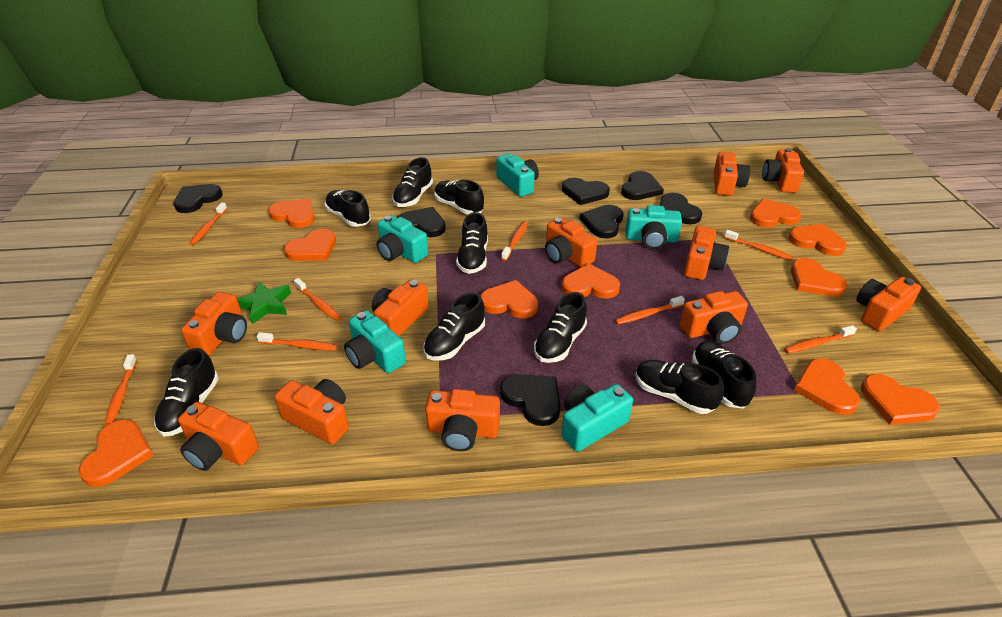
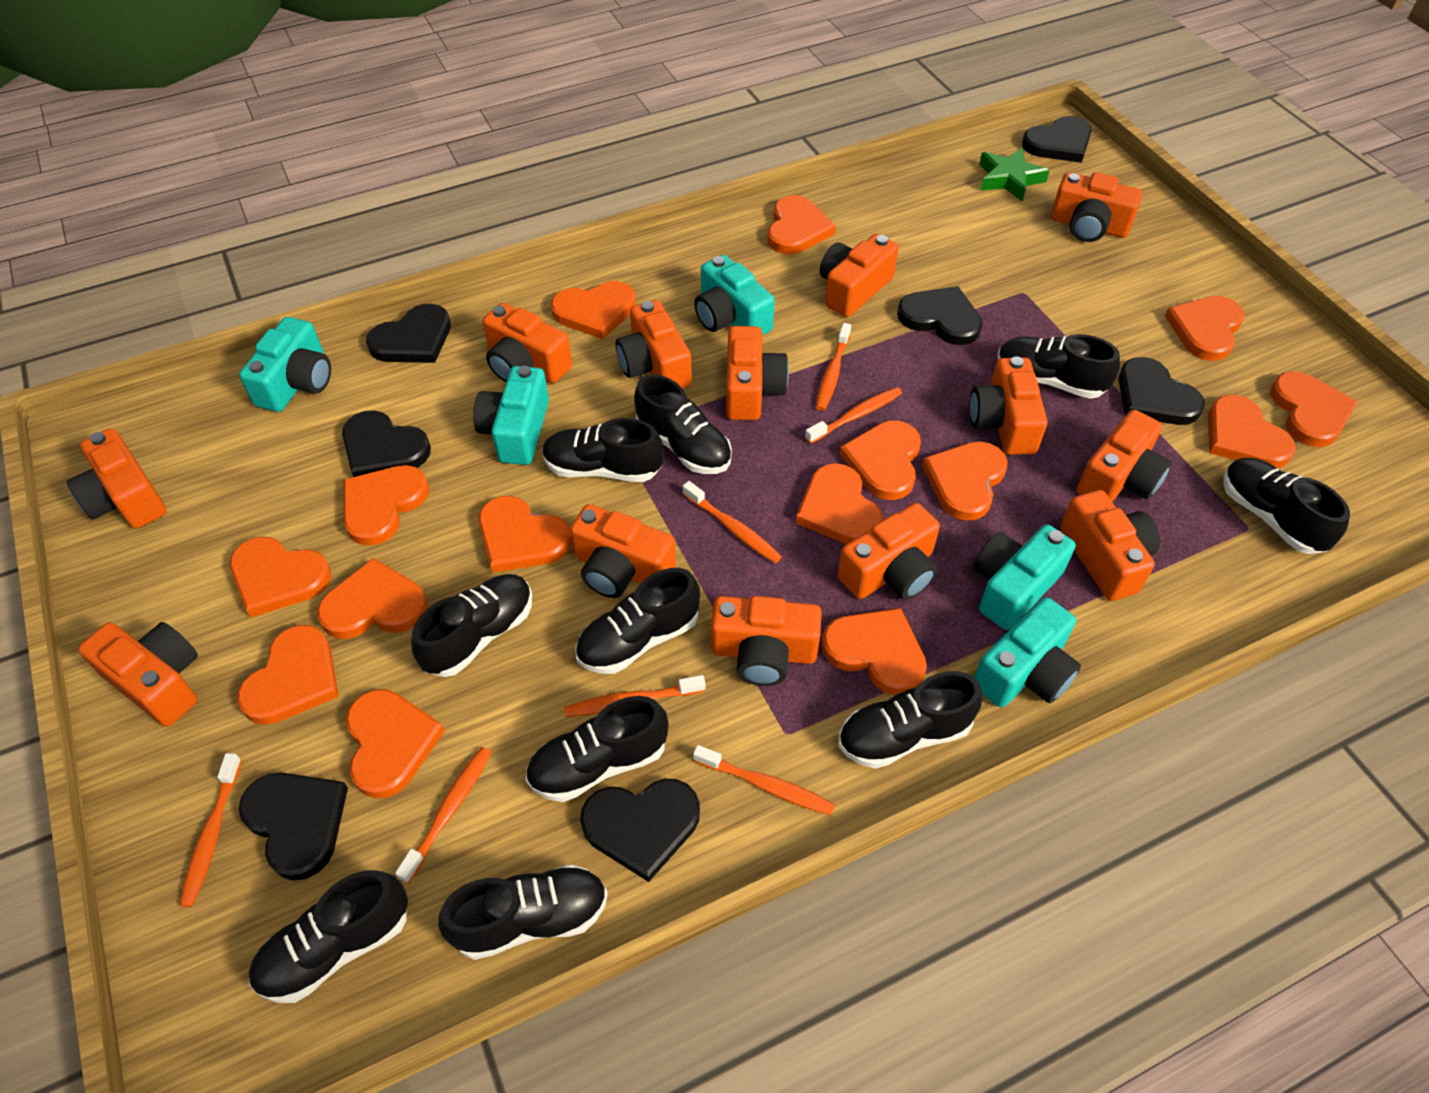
black shoe: [154,348,219,437] [325,190,371,227] [392,157,433,207] [423,292,485,360] [434,179,484,215] [456,212,488,274] [534,292,587,363] [635,360,724,414] [692,341,756,409] = 9 -> [249,870,408,1003] [411,574,532,677] [438,864,608,960] [525,696,669,802] [542,418,664,482] [575,568,700,674] [634,375,732,474] [838,671,983,769] [997,334,1120,399] [1223,458,1350,554] = 10
orange camera: [178,402,259,471] [181,292,247,356] [274,379,349,444] [372,279,429,336] [425,389,500,451] [545,218,597,267] [680,291,748,344] [684,226,729,280] [714,152,750,196] [762,148,804,193] [856,277,921,331] = 11 -> [67,428,167,529] [78,622,198,727] [483,303,572,383] [570,504,676,598] [616,300,692,388] [711,596,822,686] [726,326,789,420] [820,234,899,317] [837,503,940,600] [969,356,1048,455] [1051,172,1142,242] [1060,490,1160,601] [1077,410,1172,502] = 13
orange heart: [78,419,154,487] [268,199,315,228] [284,229,336,261] [480,280,538,318] [562,264,620,299] [750,198,801,228] [789,224,846,256] [791,258,847,296] [794,358,860,415] [861,374,940,425] = 10 -> [230,536,331,617] [237,624,339,725] [317,558,428,639] [343,465,429,546] [346,689,445,798] [478,496,571,573] [551,281,636,339] [767,195,836,254] [796,463,883,544] [822,608,927,695] [839,420,921,500] [922,441,1008,521] [1165,296,1244,361] [1208,395,1296,468] [1270,371,1358,447] = 15
orange toothbrush: [104,354,137,426] [189,203,227,245] [257,332,338,351] [294,278,341,321] [501,221,528,261] [615,296,685,325] [724,230,793,260] [784,325,857,354] = 8 -> [179,753,242,907] [395,747,492,883] [564,675,705,717] [683,481,782,563] [693,745,835,816] [805,387,902,444] [815,323,851,411] = 7

